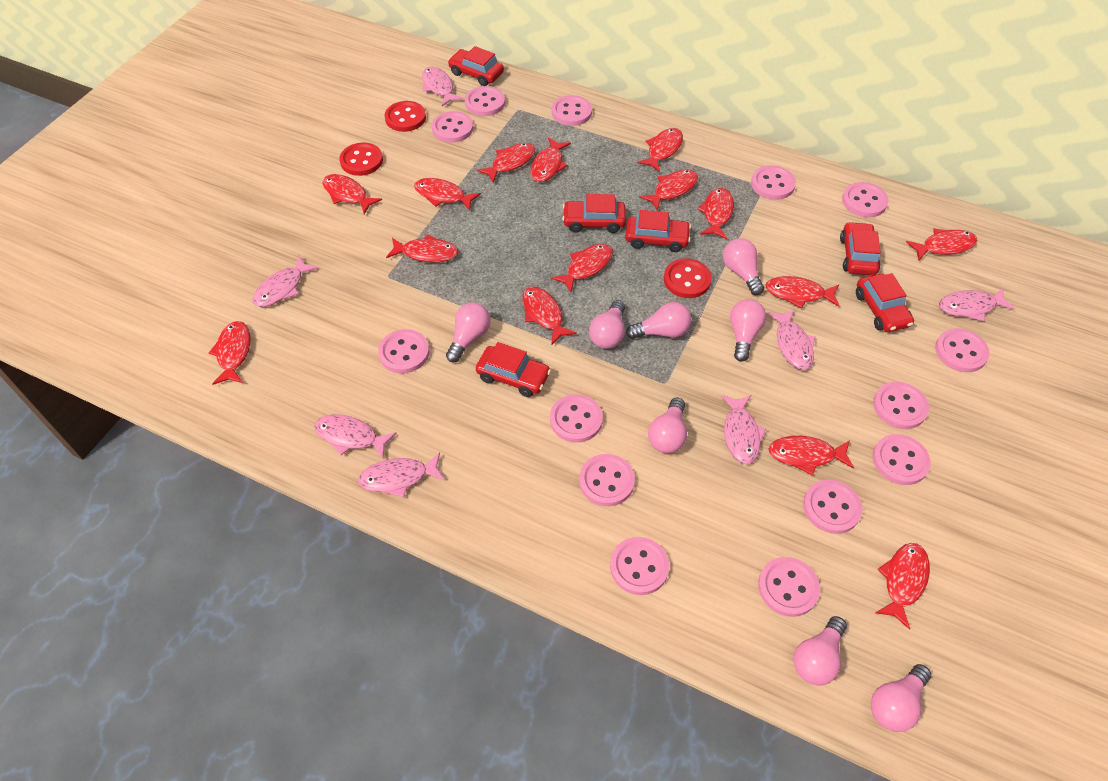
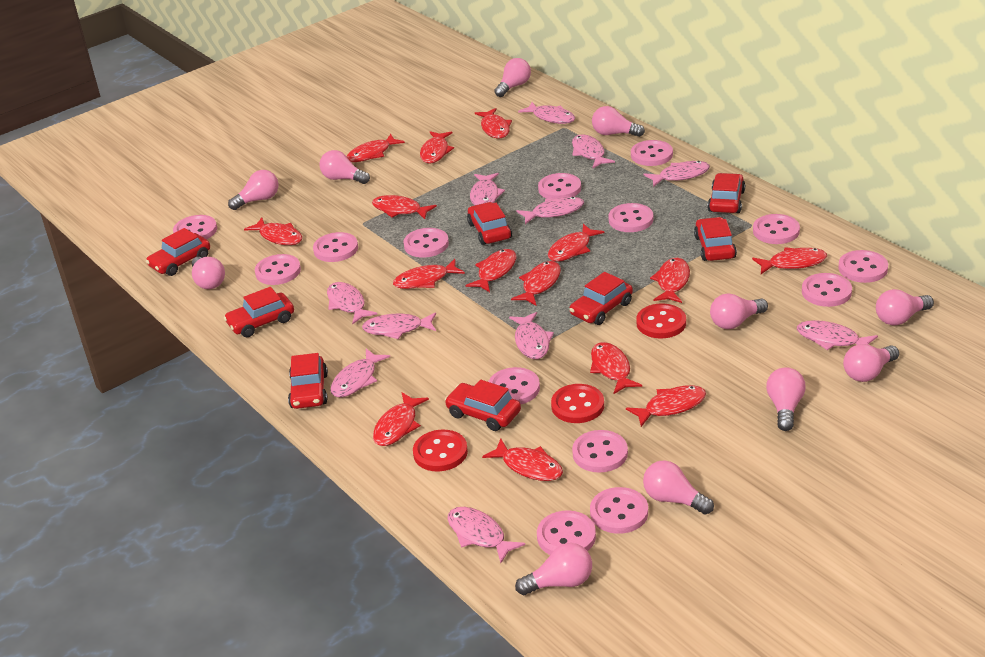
pink fish: [253,256,319,307] [314,414,397,458] [358,452,445,497] [422,67,463,106] [721,395,766,465] [767,309,815,370] [939,287,1015,321] = 7 -> [327,282,377,324] [330,349,390,397] [362,313,436,339] [448,507,525,563] [470,173,505,206] [509,312,554,359] [516,197,584,224] [518,102,575,124] [572,134,615,169] [644,161,710,187] [797,320,878,350] = 11
pink light bulb: [446,303,491,363] [589,300,625,349] [626,302,691,339] [648,397,687,454] [723,238,764,295] [730,299,766,362] [793,616,847,686] [871,664,931,732] = 8 -> [192,257,225,289] [228,170,279,210] [319,150,370,184] [494,58,531,97] [515,543,592,595] [592,106,645,137] [643,460,714,515] [710,293,768,329] [766,367,806,431] [843,344,899,382] [876,289,934,325] = 11
red car: [448,46,504,86] [476,342,551,397] [562,194,626,233] [625,210,691,252] [840,222,881,275] [856,273,914,332] = 6 -> [146,228,210,276] [224,287,294,337] [288,353,328,409] [445,380,521,431] [467,202,512,245] [569,272,633,325] [694,217,737,261] [708,173,745,213] = 8

